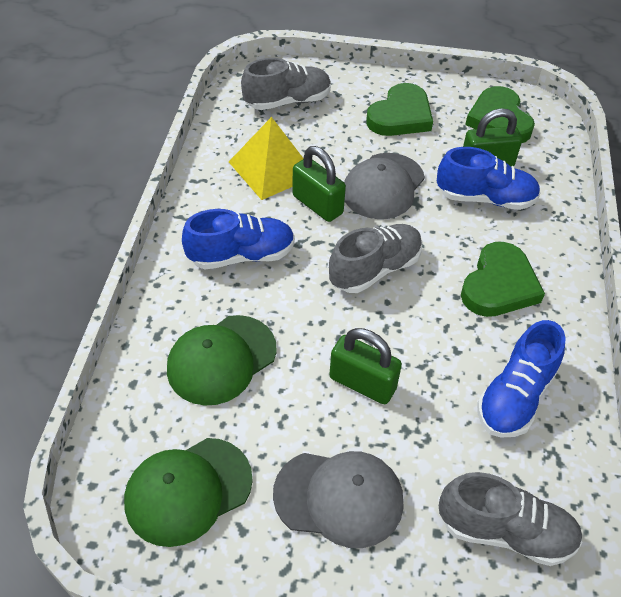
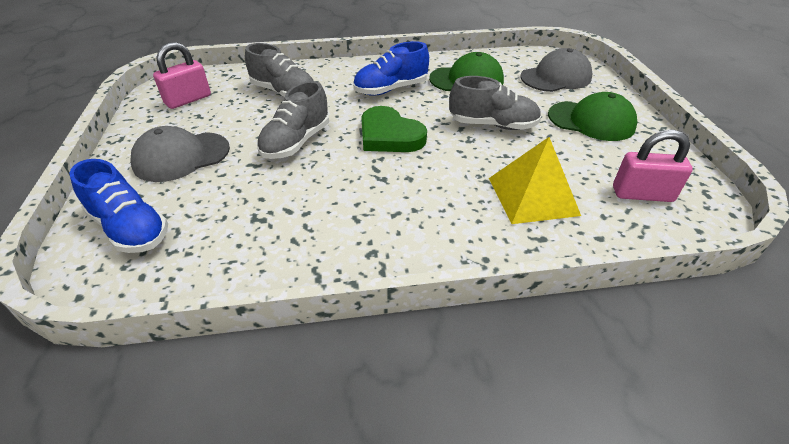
blue shoe: [182,209,295,269] [437,147,540,210] [477,320,566,437] = 3 -> [69,159,168,253] [353,41,429,96] = 2
green heart: [366,83,433,136] [461,242,545,317] [465,86,535,143] = 3 -> [361,106,427,152] = 1
green padlock: [292,146,346,222] [329,328,402,404] [463,108,522,166] = 3 -> none = 0
pink padlock: none = 0 -> [153,42,211,109] [613,130,693,202] = 2

